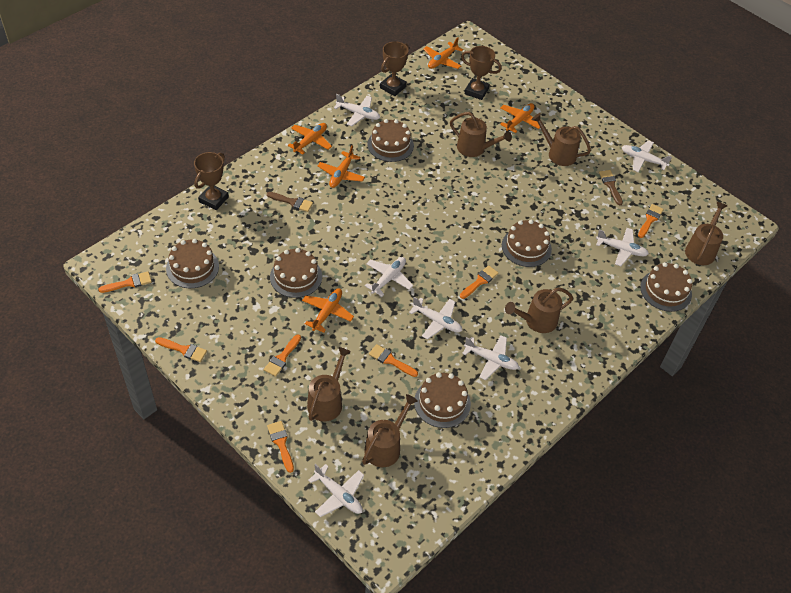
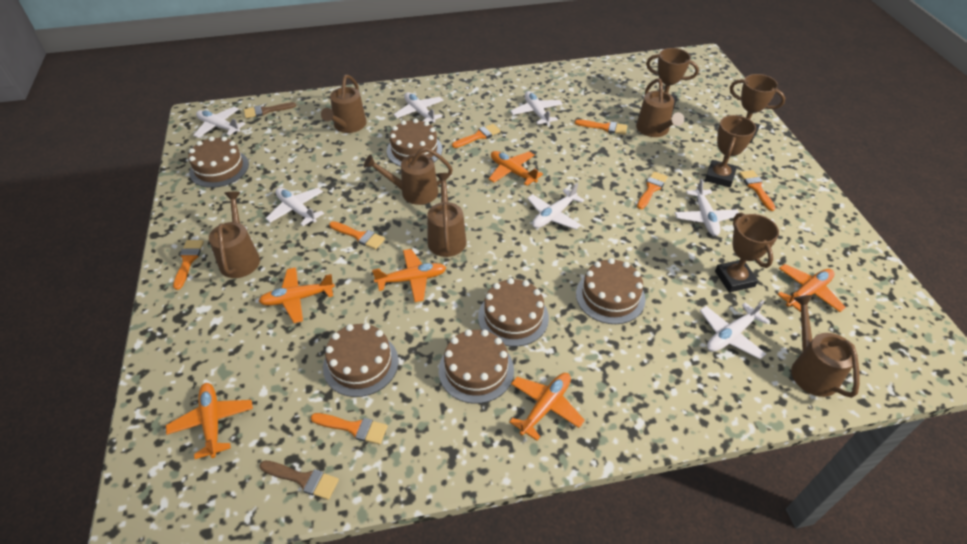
brown trophy: [194,152,229,210] [380,41,409,96] [461,46,502,100] = 3 -> [646,48,699,113] [705,115,756,188] [715,213,779,292] [730,74,785,143] = 4
orange plane: [288,123,332,155] [302,288,354,333] [318,145,365,188] [423,37,463,69] [500,103,540,133] = 5 -> [166,383,253,459] [259,267,335,323] [372,249,446,302] [489,151,543,186] [509,373,585,441] [777,264,846,312] = 6

